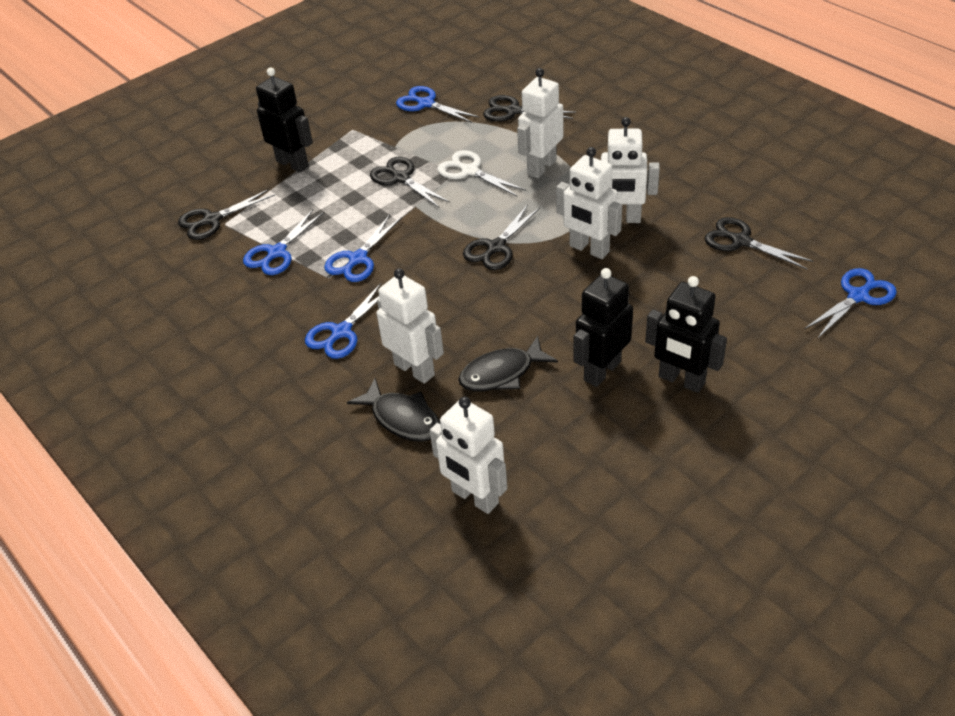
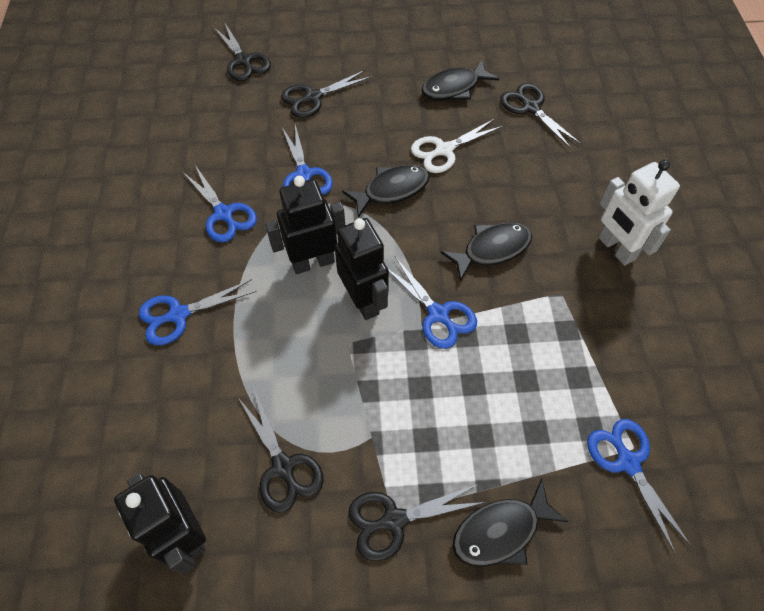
black fish: [347,378,440,442] [458,336,558,391] = 2 -> [342,165,430,218] [422,60,499,100] [441,222,532,282] [452,479,569,567] = 4
white robot: [376,268,444,384] [430,397,507,514] [517,68,563,178] [556,147,622,259] [601,117,660,223] = 5 -> [599,160,680,266] = 1

